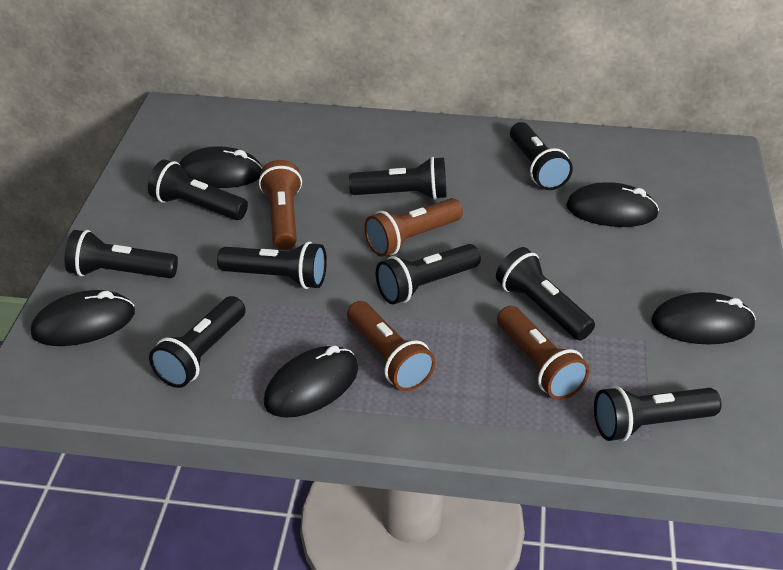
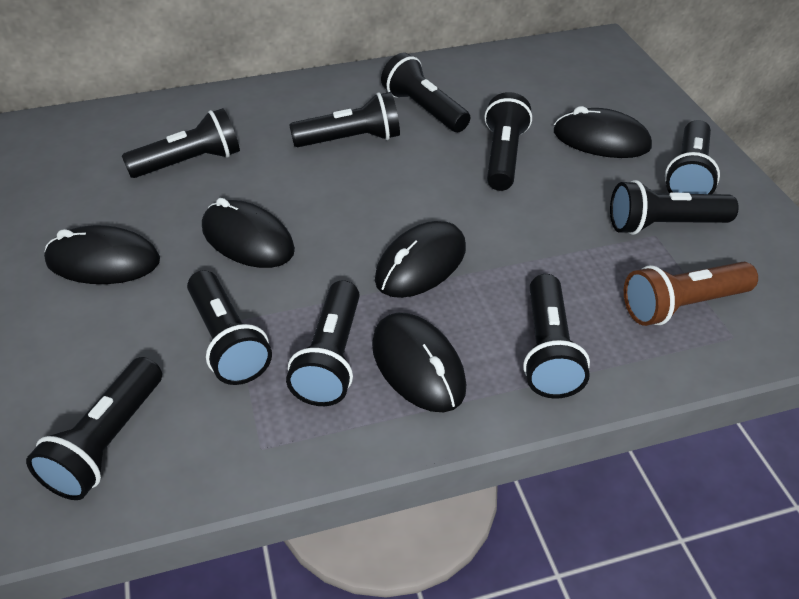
black flashlight: [65,230,178,278] [148,159,248,220] [149,296,246,388] [217,241,327,289] [349,157,446,200] [376,244,481,304] [496,247,595,340] [510,122,573,190] [594,386,722,441] = 9 -> [26,357,162,500] [122,108,240,178] [187,270,272,385] [286,280,359,406] [289,92,400,147] [381,53,470,132] [484,92,532,191] [523,274,590,399] [610,180,739,235] [665,120,720,194] = 10
brown flashlight: [259,160,302,250] [347,301,435,391] [364,198,463,257] [497,306,589,400] = 4 -> [624,262,758,326] = 1

